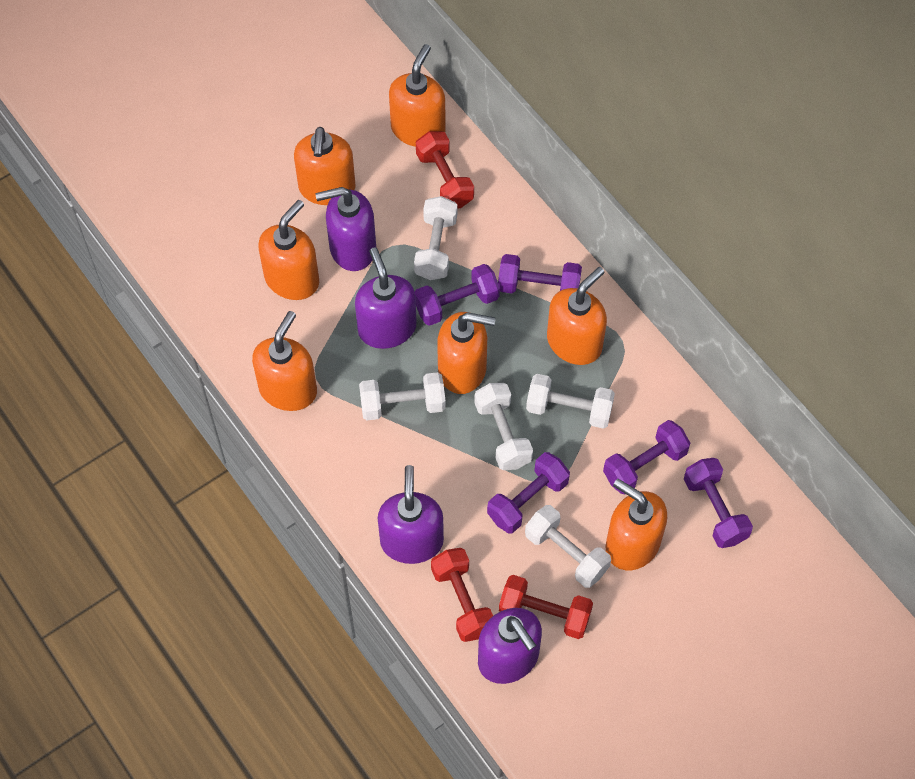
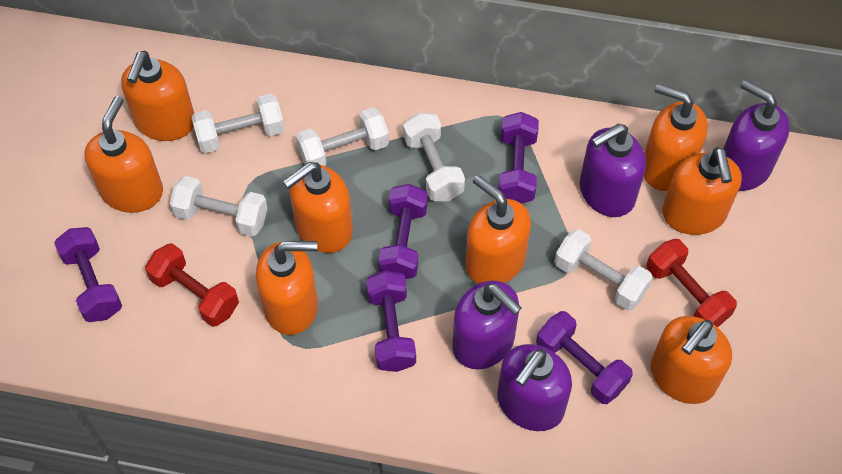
orange soap dispenser: [252,311,317,411] [258,200,319,300] [294,127,356,205] [389,44,446,147] [437,312,496,394] [547,267,607,365] [606,479,667,570] = 7 -> [84,96,163,213] [121,51,194,141] [256,241,318,335] [283,162,353,253] [465,175,531,284] [644,83,708,191] [651,316,732,404] [662,147,742,235] = 8
red dumbbell: [416,131,474,208] [431,548,493,642] [499,575,593,639] = 3 -> [145,243,239,327] [647,239,737,327] = 2

